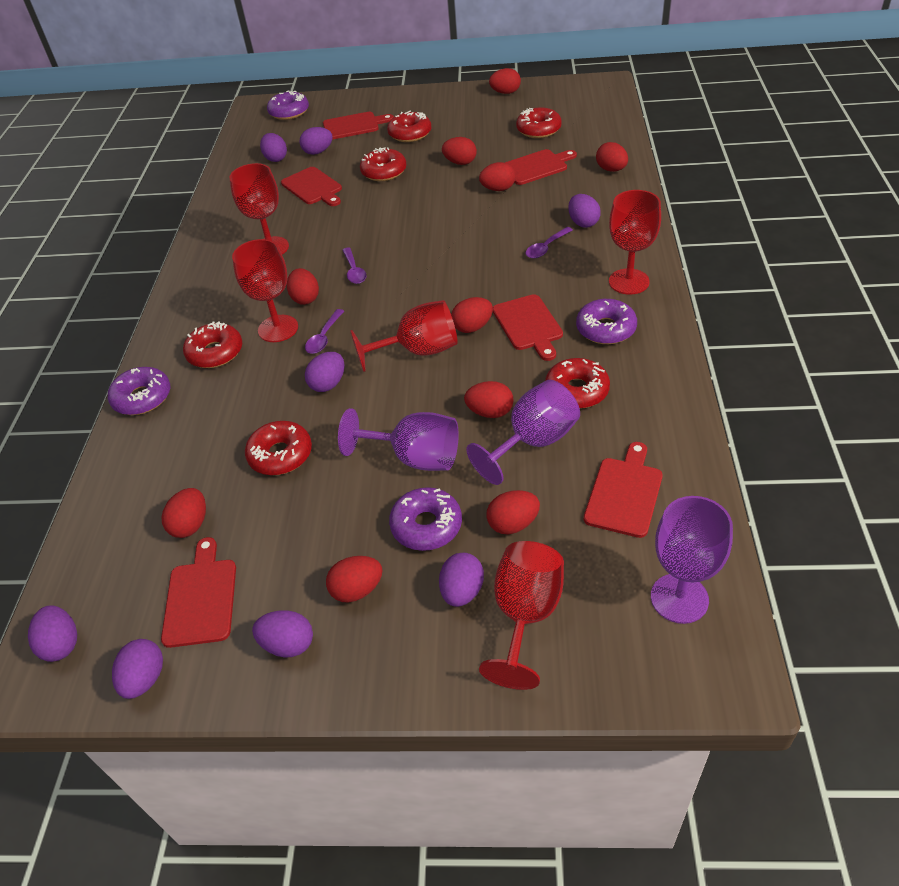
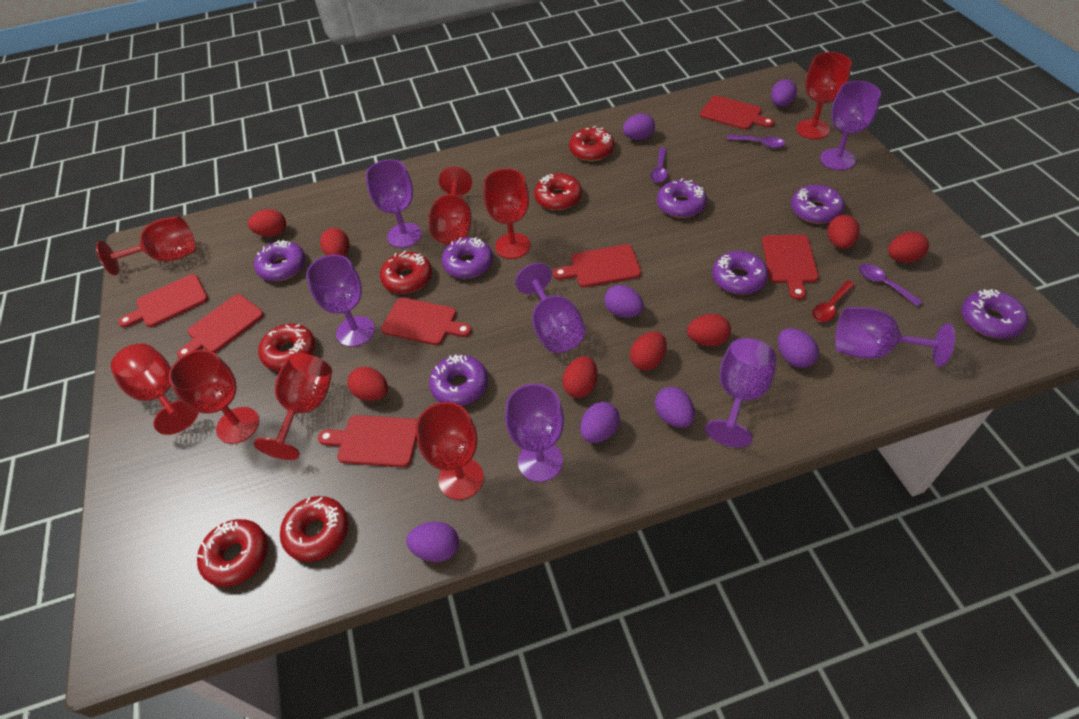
purple donut: [108,367,170,415] [267,90,309,120] [389,487,462,551] [576,299,637,344] = 4 -> [254,240,306,281] [429,354,488,406] [442,237,493,279] [657,178,707,218] [712,251,768,295] [791,185,844,224] [961,289,1028,339] = 7
purple egg: [28,605,77,662] [112,639,163,699] [252,610,313,658] [260,133,287,162] [300,127,333,155] [305,352,344,392] [439,553,484,607] [568,194,601,228] = 8 -> [406,521,459,562] [580,402,620,443] [604,285,644,318] [623,113,655,140] [655,387,695,428] [771,79,797,107] [778,328,819,368] = 7
purple goblet: [338,408,459,471] [466,380,580,485] [651,496,733,624] = 3 -> [306,255,375,347] [366,160,422,248] [505,383,564,482] [515,263,586,353] [705,338,776,448] [820,81,881,170] [835,307,955,367] = 7
red cutting board: [161,537,236,648] [281,167,342,206] [323,112,394,140] [493,294,563,361] [505,149,577,185] [584,442,663,538] = 6 -> [118,274,208,328] [177,294,264,358] [318,415,417,467] [381,297,472,345] [553,244,641,287] [700,96,774,130] [762,235,819,300] = 7
red egg: [161,488,206,538] [287,268,319,305] [326,556,383,602] [442,137,477,165] [451,297,493,333] [464,381,514,418] [479,162,516,191] [486,490,540,534] [489,68,521,94] [596,142,628,172] = 10 -> [248,209,286,237] [320,228,349,256] [347,367,388,401] [562,356,597,398] [630,331,666,371] [687,314,731,347] [827,215,860,249] [888,232,929,263] = 8
red goblet: [229,163,289,255] [232,239,298,342] [350,300,458,372] [479,541,564,690] [609,190,661,295] = 5 -> [96,216,196,275] [111,344,198,435] [169,350,259,444] [254,353,332,460] [416,402,484,500] [429,167,472,245] [483,169,531,259] [796,52,852,139] = 8
red spoon: none = 0 -> [812,280,855,322] = 1

